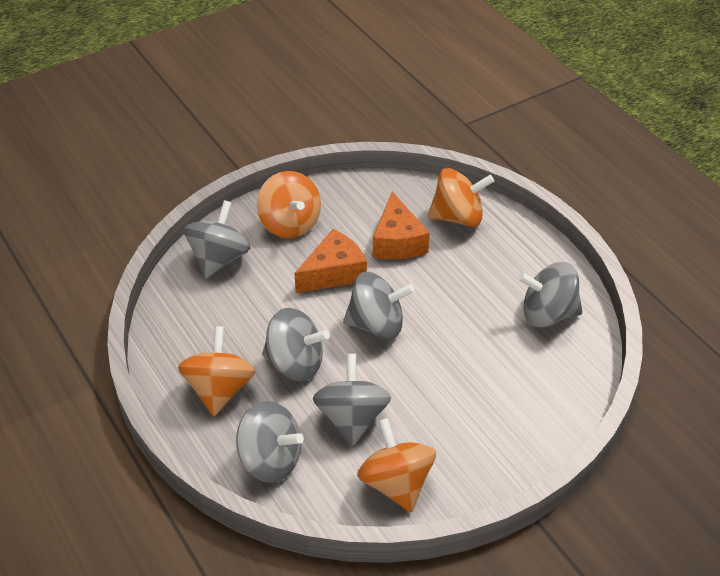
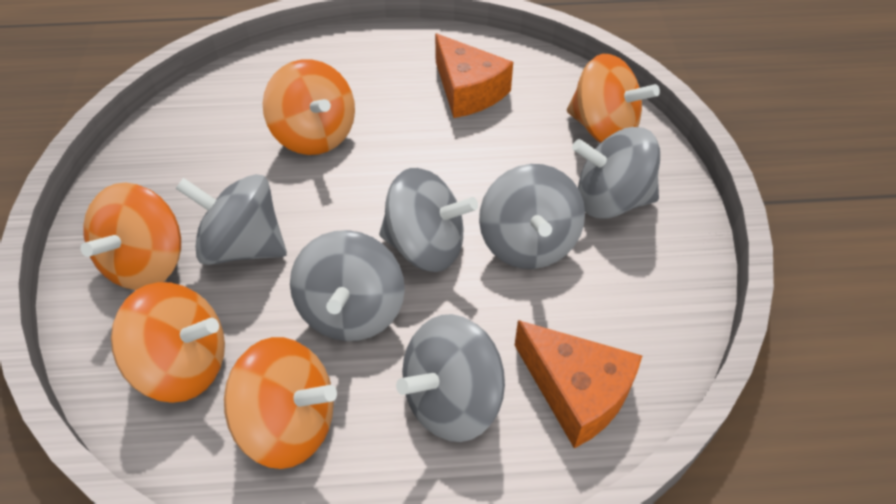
orange spinning top: [178,326,255,416] [257,171,321,238] [357,418,436,512] [428,168,494,227] = 4 -> [81,183,181,290] [111,282,225,403] [224,337,337,469] [263,59,355,155] [567,54,660,143] = 5

